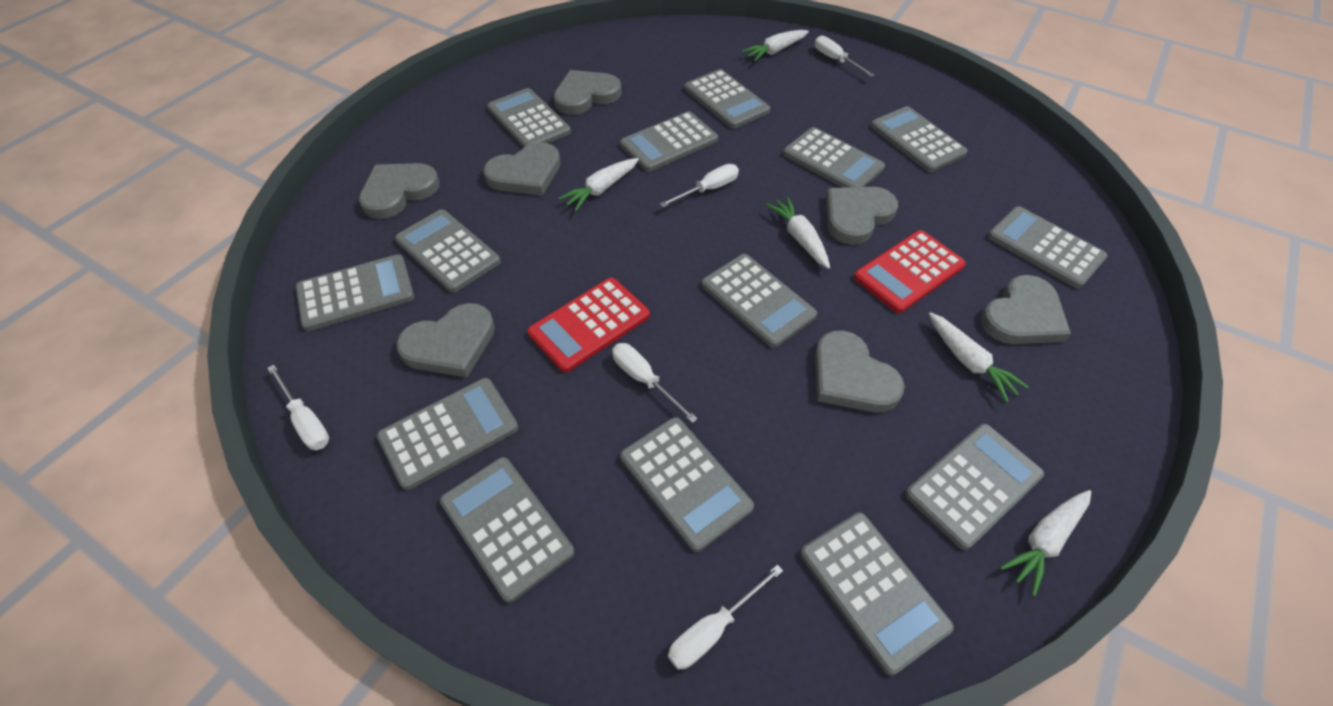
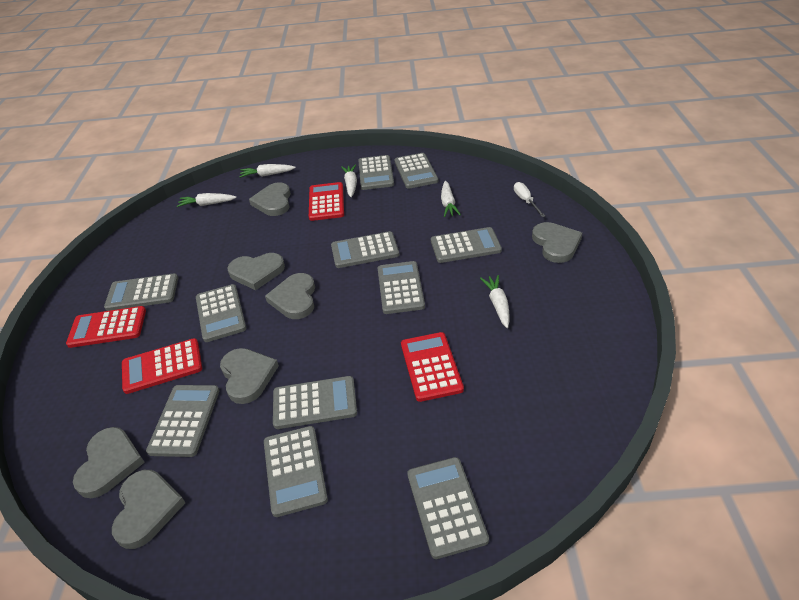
grey calculator: [296,254,414,331] [377,378,518,490] [395,209,501,293] [440,457,574,603] [487,88,571,148] [620,111,718,172] [620,417,754,552] [685,69,770,129] [702,254,817,348] [783,127,885,188] [800,512,954,676] [871,106,968,172] [905,424,1044,550] [988,206,1108,288] = 14 -> [104,273,178,311] [146,385,220,457] [196,284,246,342] [264,426,328,517] [273,376,357,429] [331,231,399,268] [358,155,394,190] [378,261,425,314] [395,153,438,189] [407,457,489,559] [431,227,502,263] = 11
red calculator: [527,277,650,373] [854,230,966,313] = 2 -> [66,306,146,348] [122,338,202,394] [309,182,344,221] [401,332,464,402] = 4
white screwdriver: [267,365,329,450] [612,343,698,423] [660,164,739,207] [668,564,783,670] [815,36,875,77] = 5 -> [514,182,545,217] = 1

